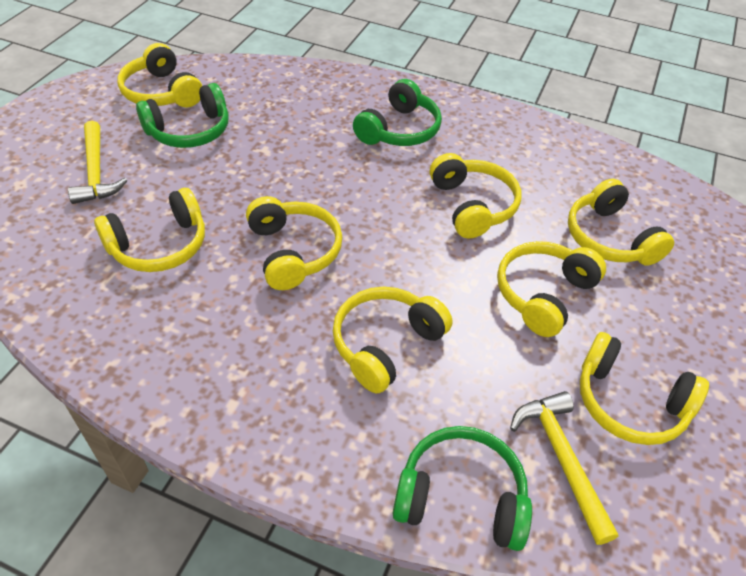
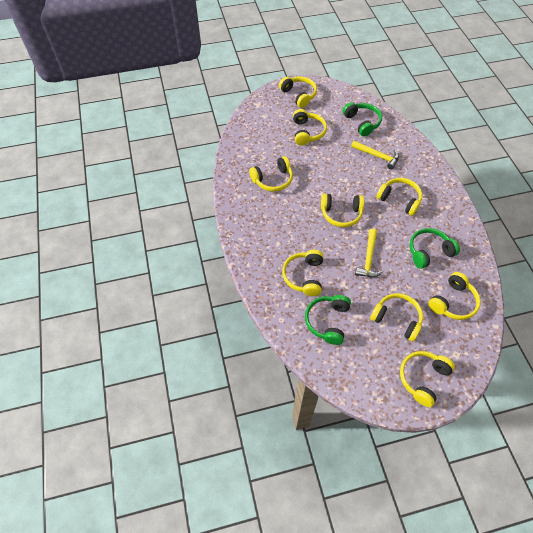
yellow headphones: [94,188,205,272] [117,43,202,107] [246,196,342,290] [333,287,453,394] [430,153,521,239] [497,241,606,337] [568,179,674,266] [580,332,709,445] = 8 -> [249,156,293,192] [279,76,317,108] [282,250,323,296] [293,109,327,146] [321,194,364,227] [370,293,423,341] [376,178,422,216] [400,351,455,407] [428,272,481,320] = 9

